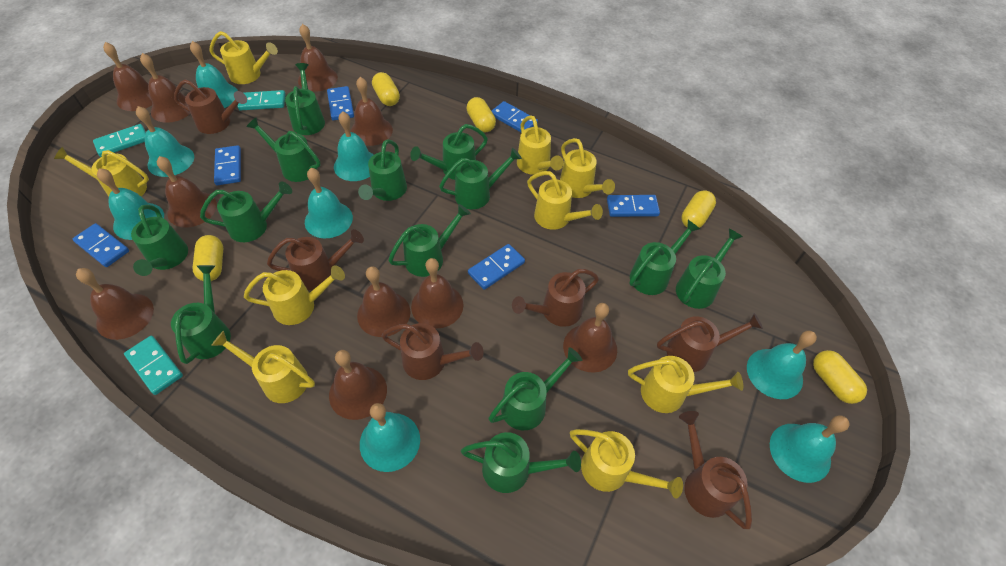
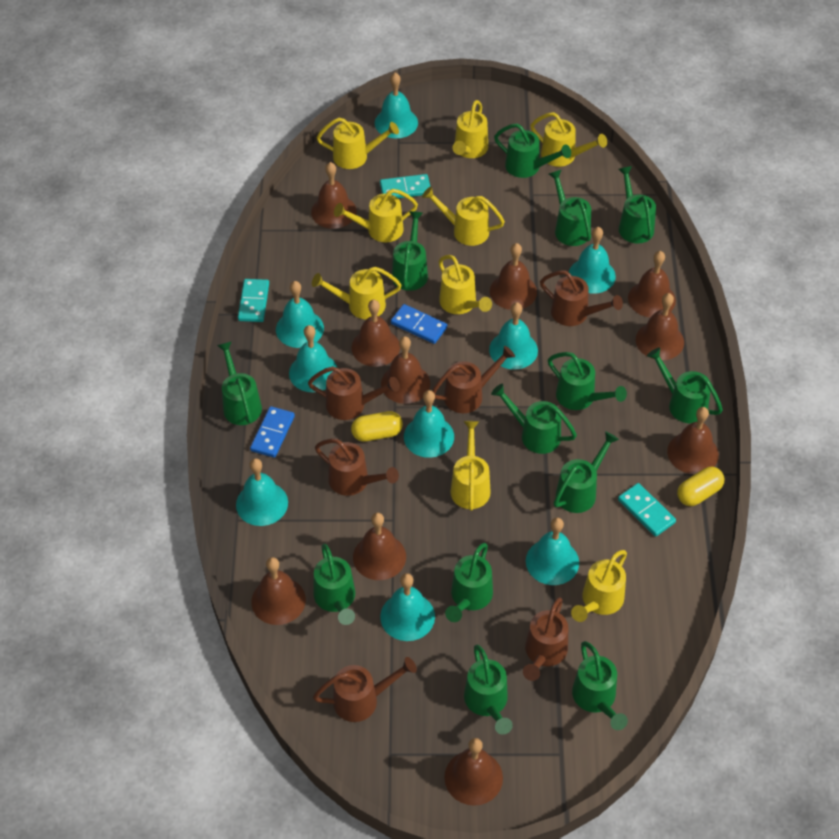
blue domino: [72,223,129,267] [214,145,241,185] [327,86,354,120] [468,244,525,290] [492,101,538,133] [607,195,660,217] = 6 -> [250,406,295,458] [391,304,447,344] = 2
turquoise bell: [97,168,164,240] [136,106,194,177] [190,41,238,108] [305,168,353,238] [334,111,374,181] [360,403,420,472] [747,331,817,399] [770,415,849,483] = 8 -> [236,458,288,526] [276,281,324,348] [289,325,338,392] [375,73,418,138] [380,573,435,641] [404,390,454,458] [489,302,538,370] [526,517,579,585] [569,227,616,294] = 9
yellow capsule: [192,235,223,281] [372,72,400,106] [466,97,496,133] [681,190,716,228] [813,350,867,404] = 5 -> [351,411,403,442] [677,467,724,506] = 2

